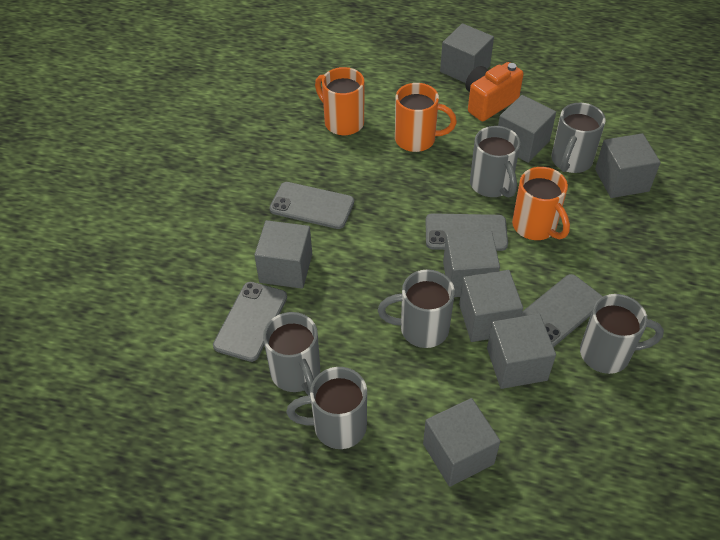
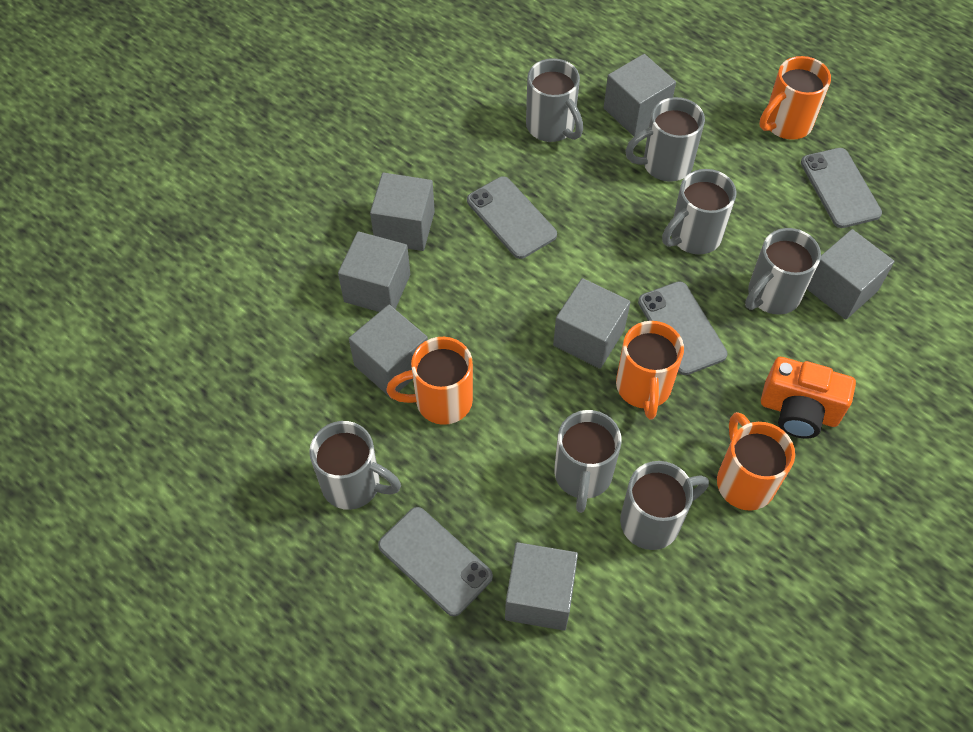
grey cube: [254,220,312,289] [423,398,500,487] [440,23,494,83] [443,231,500,297] [459,270,523,342] [487,314,556,389] [498,95,556,163] [595,133,661,198] = 8 -> [338,231,410,312] [349,305,428,398] [370,172,435,251] [505,542,578,631] [553,278,630,369] [604,54,676,136] [807,229,895,320] = 7
grey mug: [263,312,320,395] [286,367,367,449] [378,269,455,348] [470,126,520,198] [552,103,606,173] [580,294,664,374] = 6 -> [309,421,401,510] [526,58,583,142] [554,410,622,513] [620,461,709,550] [625,97,705,182] [662,169,736,255] [745,228,821,315] = 7
orange mug: [315,67,364,135] [395,83,457,152] [512,167,570,240] = 3 -> [386,337,473,425] [616,321,684,419] [717,412,795,511] [759,56,831,140] = 4

